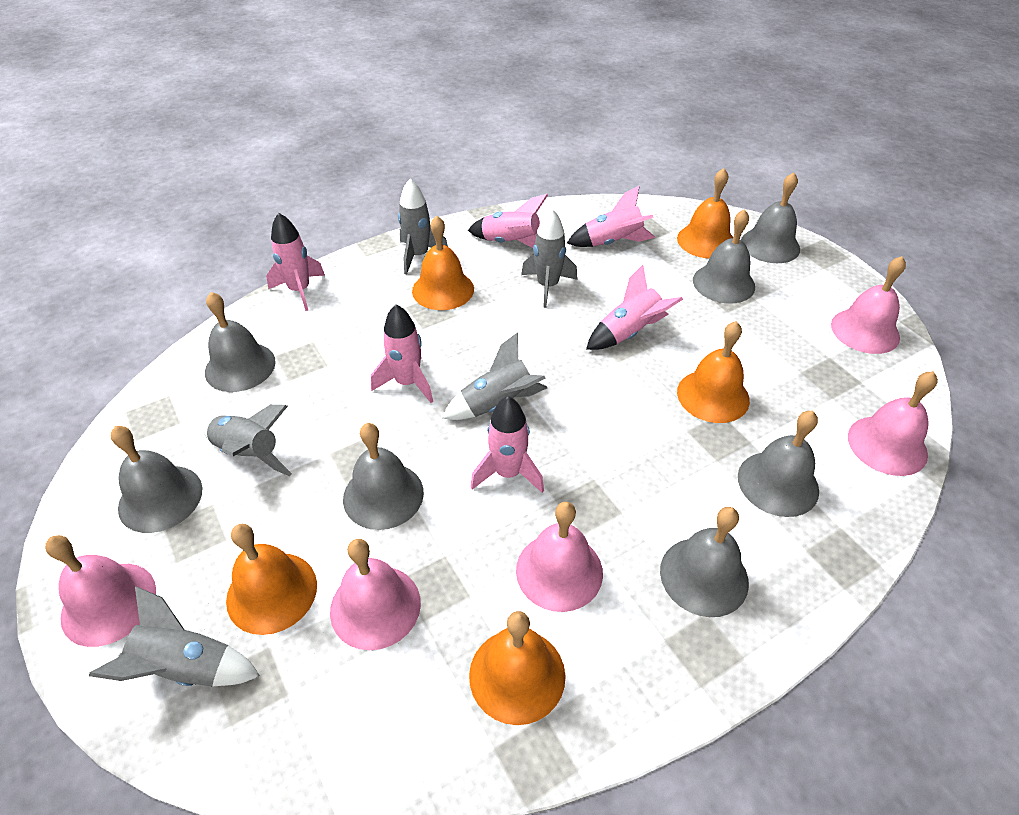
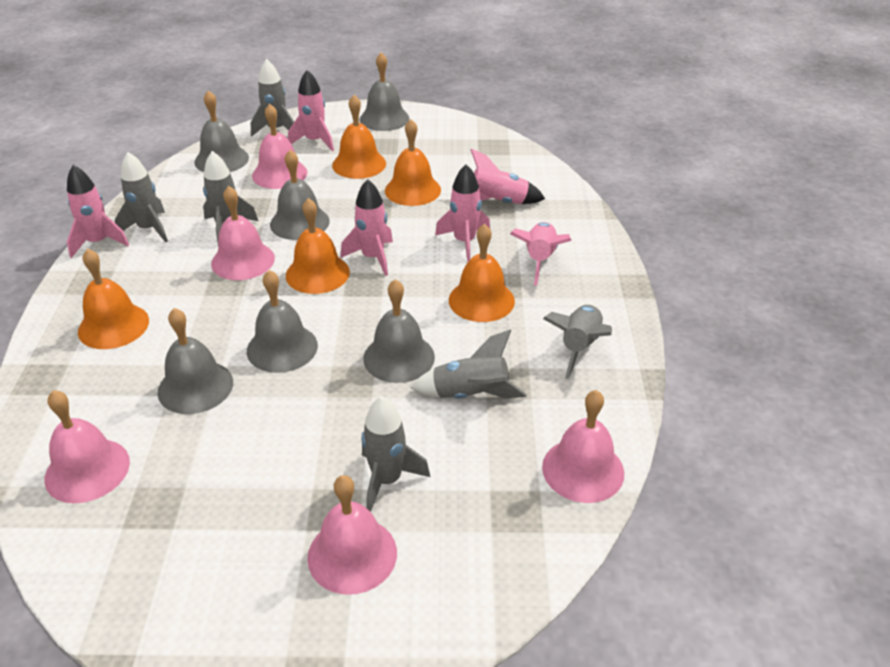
grey bell: [111,426,202,533] [205,292,276,392] [343,423,424,530] [660,507,749,617] [693,209,755,304] [738,410,819,517] [741,172,800,263] = 7 -> [157,308,233,414] [194,90,249,172] [247,270,318,373] [270,150,330,240] [360,52,410,131] [363,279,435,383] = 6
grey rocket: [89,586,260,687] [203,404,292,476] [398,179,448,274] [442,332,547,420] [521,209,578,308] = 5 -> [115,152,168,242] [203,151,258,242] [251,59,294,137] [362,396,430,512] [411,330,527,399] [543,305,612,379] = 6

